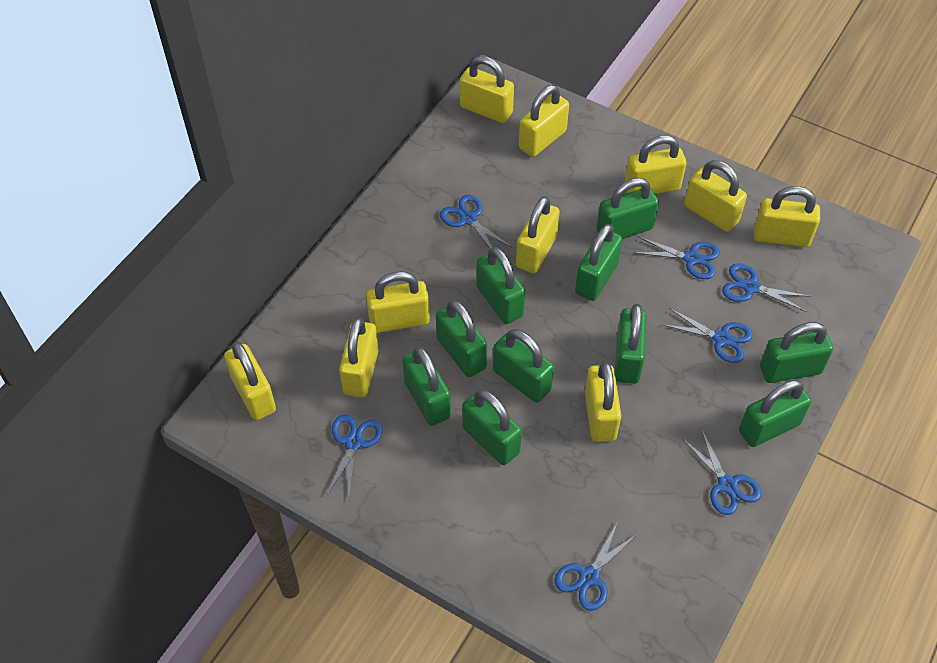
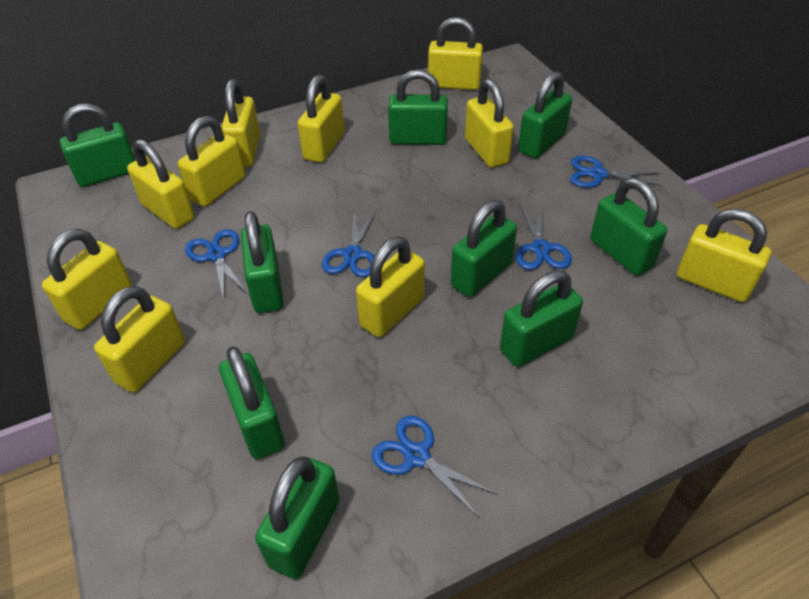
blue scissors: [326,415,383,497] [440,195,513,249] [555,522,636,611] [633,236,720,279] [663,308,753,363] [682,429,761,515] [722,263,811,312] = 7 -> [185,229,249,302] [322,210,377,277] [372,416,498,518] [516,204,572,270] [570,156,662,188] = 5
green padlock: [402,346,451,426] [436,300,487,377] [462,390,522,465] [476,247,525,324] [493,329,554,403] [575,224,623,301] [597,178,659,239] [615,304,647,384] [739,380,811,447] [760,322,833,383] = 10 -> [60,103,136,187] [219,346,285,459] [241,211,284,313] [255,456,340,579] [388,69,448,145] [451,200,517,297] [500,270,583,367] [518,71,572,158] [590,178,667,276] = 9

